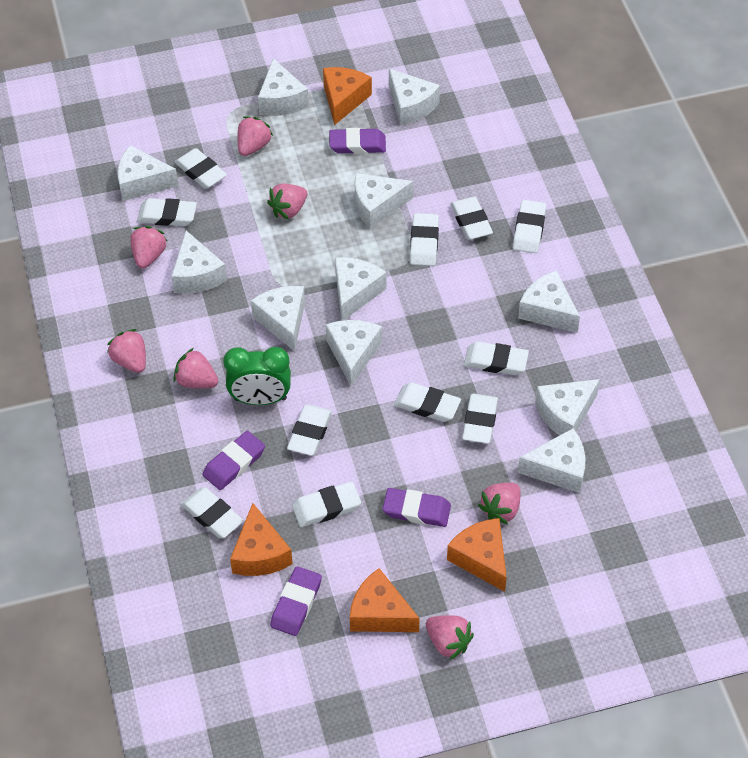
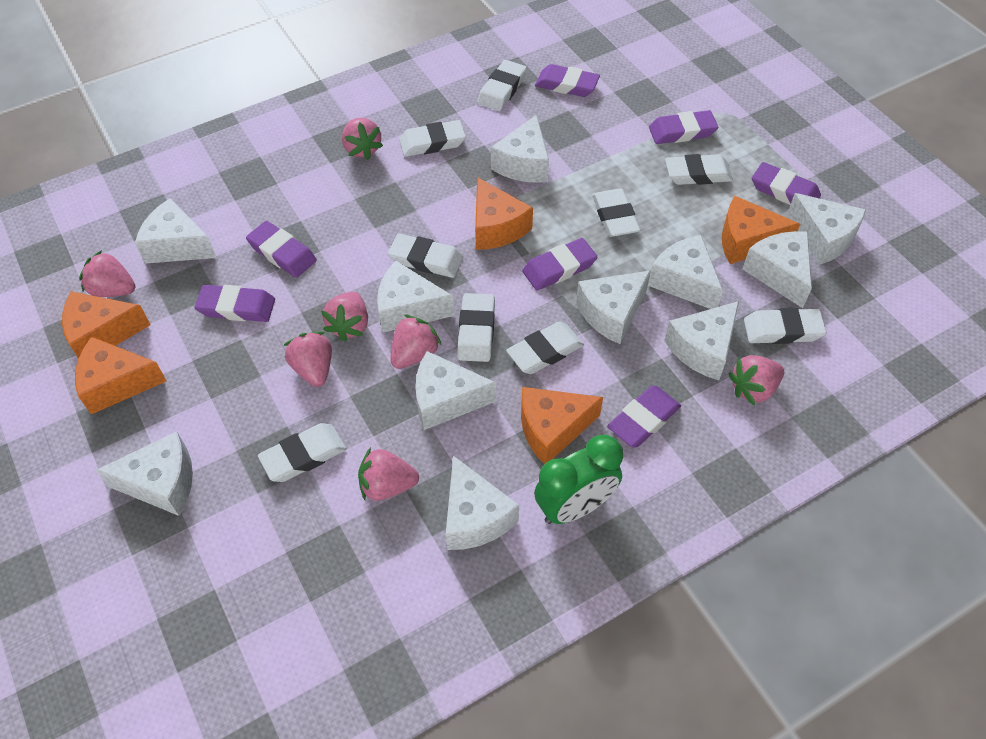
orange cheese: [230,503,293,576] [323,67,372,125] [350,568,420,632] [447,518,507,592] = 4 -> [62,291,151,358] [75,337,167,414] [475,177,533,250] [521,387,603,464] [722,196,800,264] = 5
purple eraser: [202,431,265,490] [270,566,322,636] [329,128,386,154] [383,488,451,527] = 4 -> [195,285,275,322] [246,221,317,278] [522,238,597,290] [535,64,600,97] [607,385,681,447] [649,110,718,144] [752,162,821,205] = 7
white eraser: [137,198,197,226] [175,148,227,189] [181,487,244,538] [287,404,332,456] [292,482,361,527] [394,382,461,422] [410,213,439,266] [450,197,493,240] [462,394,498,444] [464,341,529,375] [513,200,546,253] = 11 -> [258,423,347,482] [388,233,463,278] [399,120,466,157] [457,293,495,362] [477,60,527,111] [506,321,584,374] [592,188,640,237] [665,154,733,185] [744,308,826,344] = 9

